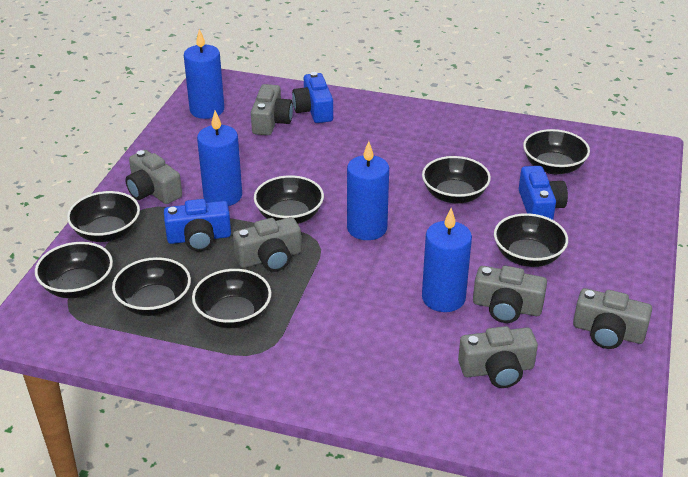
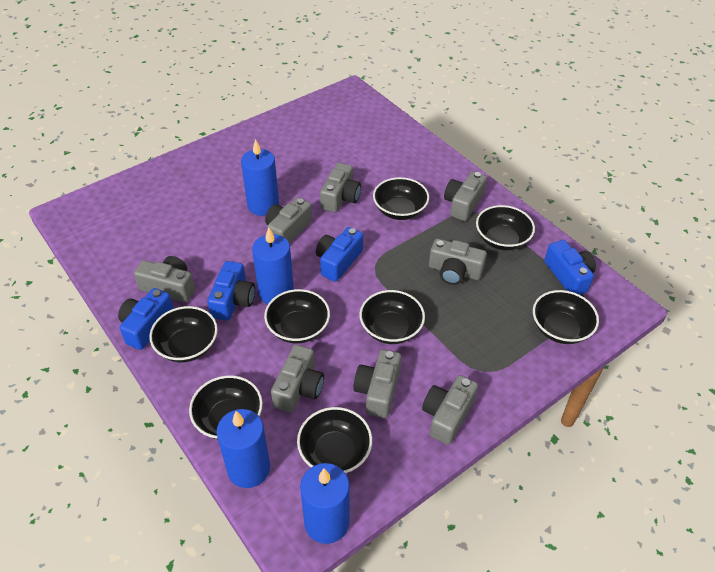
blue camera: [164,199,231,251] [292,72,333,123] [519,166,568,220] = 3 -> [118,288,174,350] [207,261,255,321] [316,227,363,282] [544,240,596,295] = 4
grey camera: [126,150,182,204] [233,217,301,272] [251,84,293,135] [458,326,538,388] [473,266,547,323] [573,288,652,349] = 6 -> [134,256,195,302] [265,197,312,244] [271,344,324,413] [320,163,361,213] [353,349,401,418] [422,375,478,445] [429,239,487,285] [444,171,487,221] = 8

